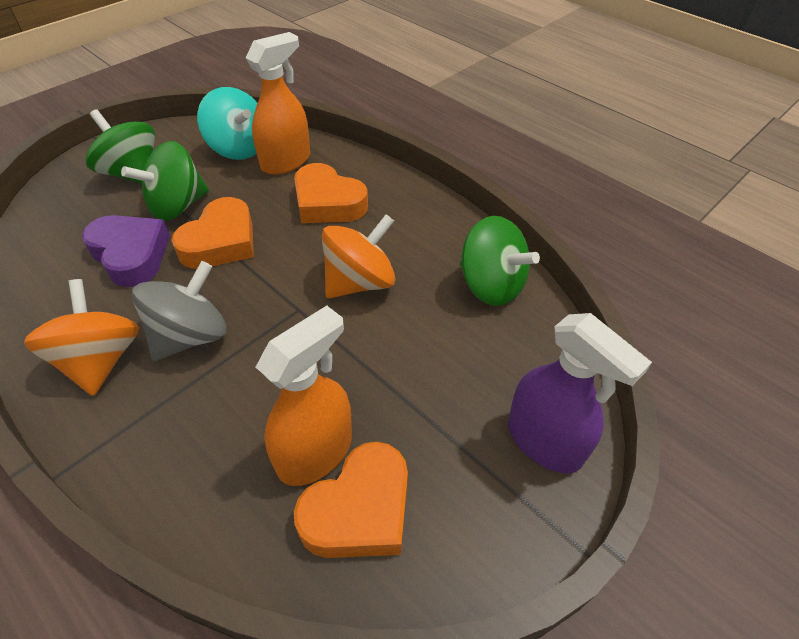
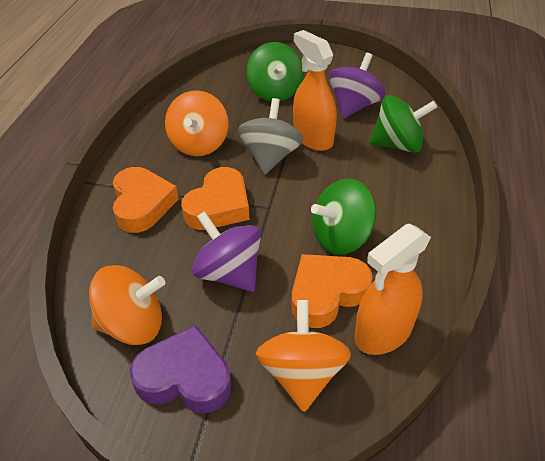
orange spinning top: [24,279,139,396] [322,214,395,298] = 2 -> [89,265,165,345] [165,90,229,156] [256,300,351,412] = 3
purple spinning top: none = 0 -> [192,211,261,292] [329,53,385,118] = 2
purple spray bottle: [508,313,652,474] = 1 -> none = 0
turquoise spinning top: [197,87,258,160] = 1 -> none = 0

